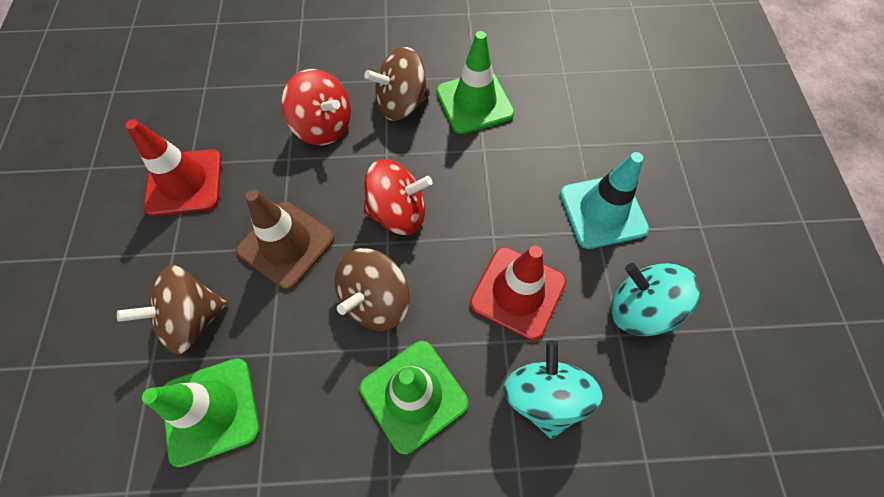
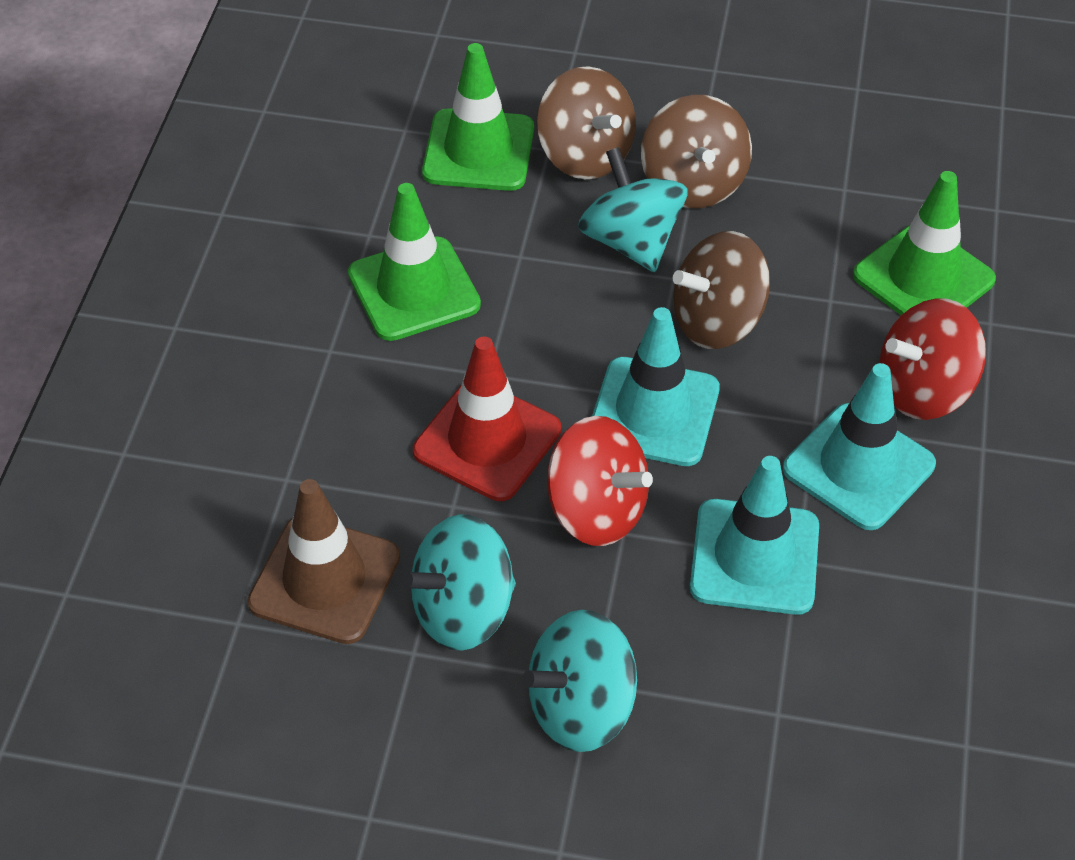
red traffic cone: [126,119,222,216] [470,246,566,341] = 2 -> [413,336,561,501] = 1
turquoise spinning top: [503,340,602,439] [611,263,700,336] = 2 -> [402,515,516,651] [522,610,637,752] [578,147,688,272] = 3
turquoise traffic cone: [560,152,649,249] = 1 -> [592,307,720,466] [690,456,819,615] [783,363,936,530] = 3

